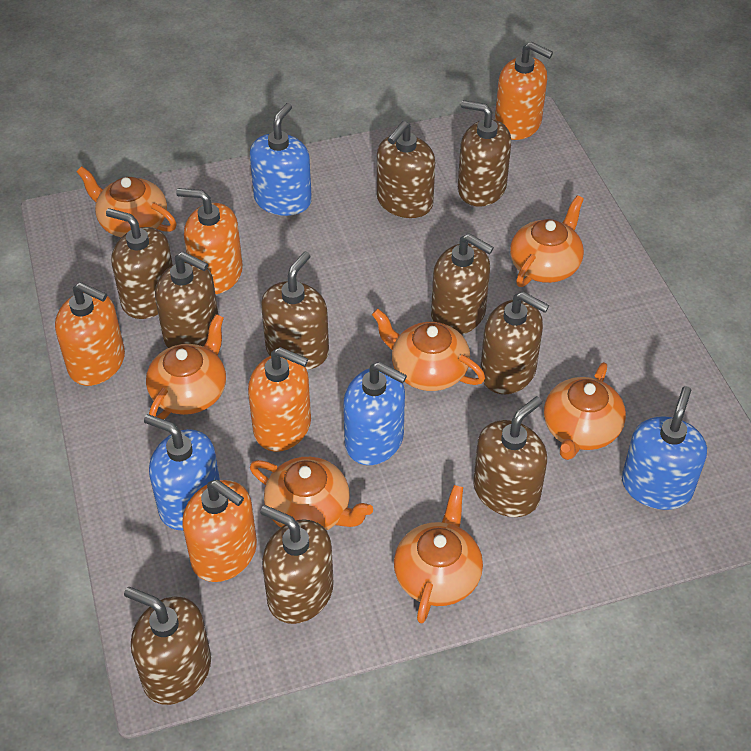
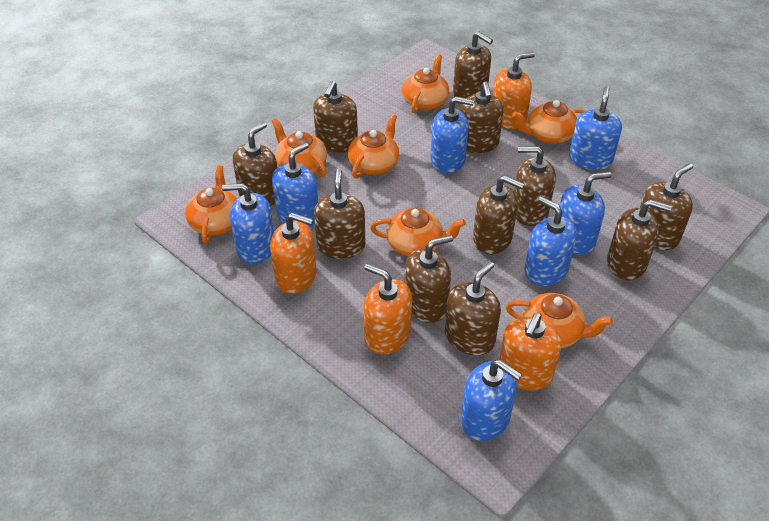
blue soap dispenser: [144,414,220,530] [250,103,312,216] [343,362,407,465] [622,386,707,510] = 4 -> [222,183,274,264] [272,142,318,227] [430,96,474,173] [460,360,522,441] [524,196,577,286] [560,171,612,255] [569,86,622,170] = 7
brown soap dispenser: [106,208,173,319] [124,587,211,705] [155,252,218,348] [260,505,334,624] [261,251,329,370] [377,121,435,218] [431,233,494,335] [458,100,511,207] [473,396,547,517] [480,291,549,394] = 10 -> [233,122,277,206] [313,81,358,153] [314,169,365,259] [404,235,453,323] [445,261,501,355] [453,32,493,98] [459,82,504,153] [473,175,524,254] [514,146,556,226] [607,199,672,280] [640,163,693,250] = 11
orange soap dispenser: [55,282,125,386] [176,188,243,294] [182,480,257,582] [248,347,311,452] [495,42,553,140] = 5 -> [270,213,317,294] [363,264,412,355] [493,52,535,129] [499,313,562,390] = 4

